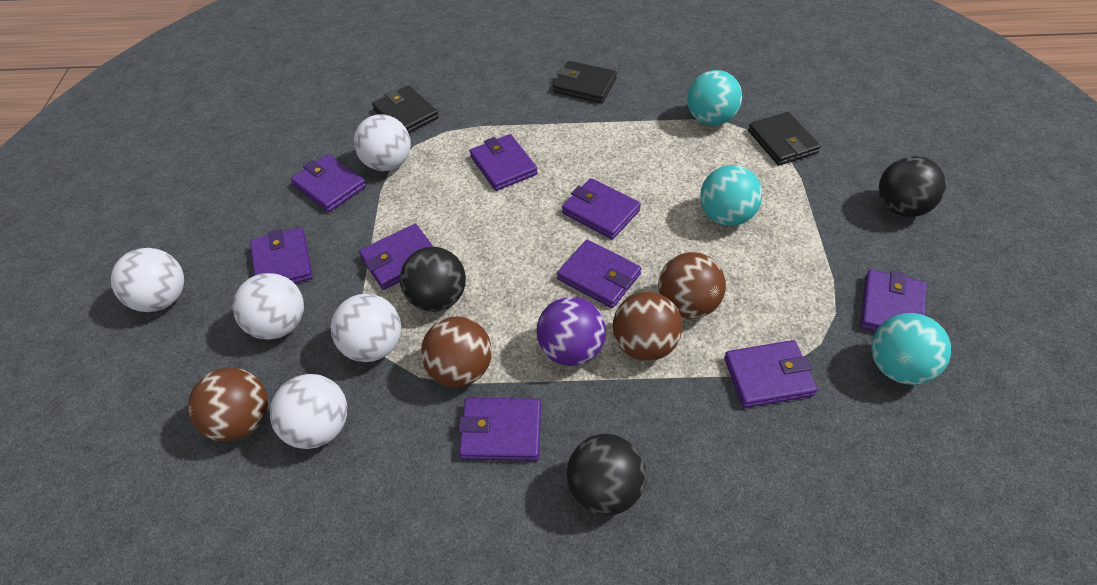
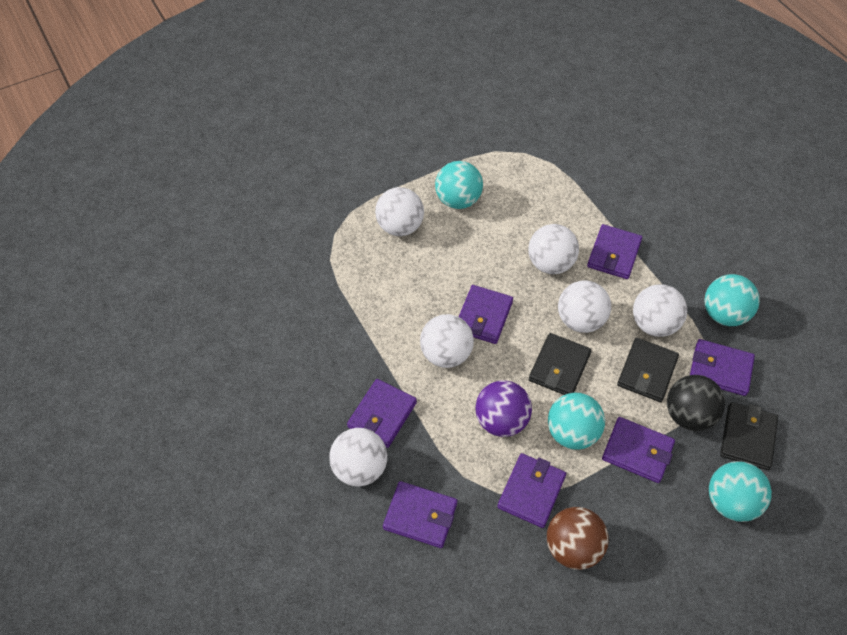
black ball: [400,247,466,312] [567,434,646,515] [879,156,946,217] = 3 -> [667,375,725,431] = 1
brown ball: [188,368,268,442] [421,316,492,387] [613,292,682,361] [658,252,726,319] = 4 -> [547,507,609,570] = 1
purple wallet: [250,227,313,284] [291,154,366,212] [359,224,433,290] [458,398,541,461] [470,134,538,191] [557,240,641,308] [562,178,641,239] [724,340,817,408] [860,269,927,332] = 9 -> [347,379,417,448] [383,481,457,548] [459,285,513,344] [497,453,566,528] [587,224,642,279] [602,417,675,483] [690,339,755,396] = 7
turquoise ball: [687,70,742,125] [700,165,762,226] [871,313,951,385] = 3 -> [435,161,483,209] [548,393,605,450] [704,274,760,326] [709,461,772,522] = 4
white ball: [111,248,184,312] [233,273,304,340] [270,374,347,449] [331,294,401,362] [354,114,411,171] = 5 -> [329,428,387,487] [375,187,424,236] [420,314,474,368] [528,224,579,274] [558,280,611,333] [633,284,687,337] = 6

